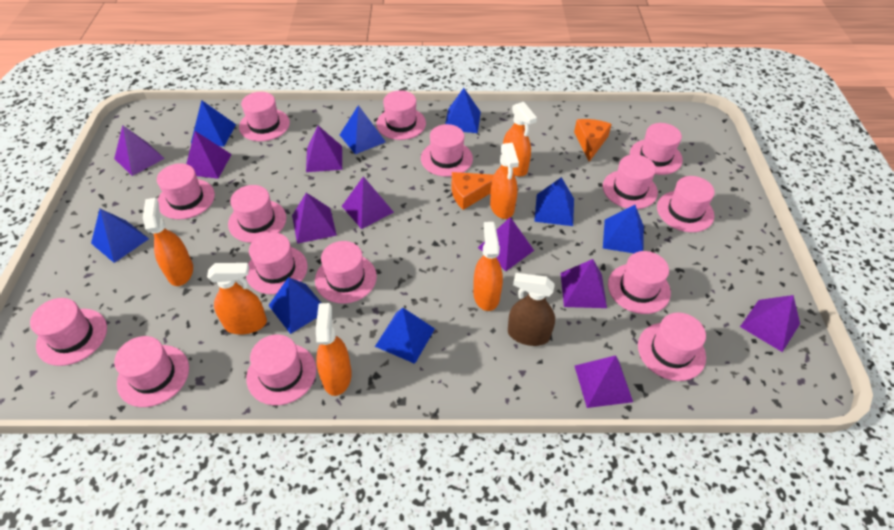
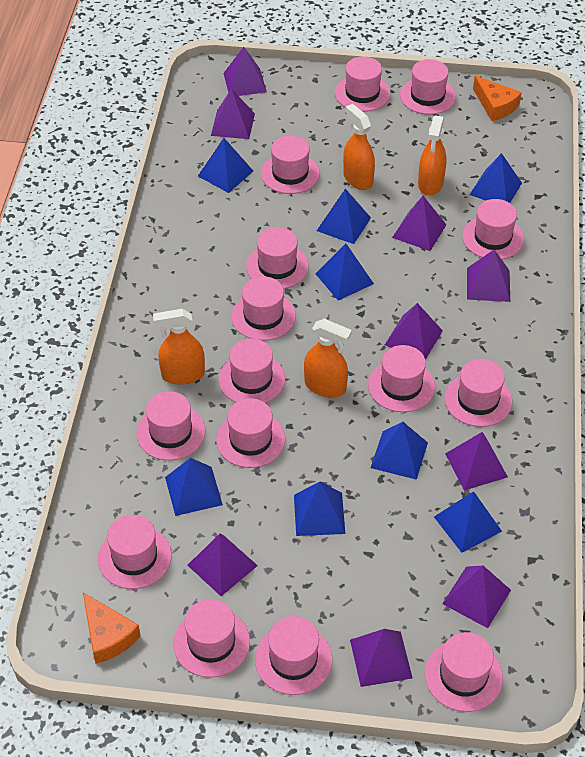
brown spray bottle: [508,273,555,346] = 1 -> none = 0
orange spray bottle: [143,198,193,286] [207,263,267,334] [316,303,352,396] [473,222,503,311] [490,143,519,219] [503,102,537,177] = 6 -> [153,309,205,385] [304,319,352,398] [343,104,375,190] [418,115,447,196] = 4

